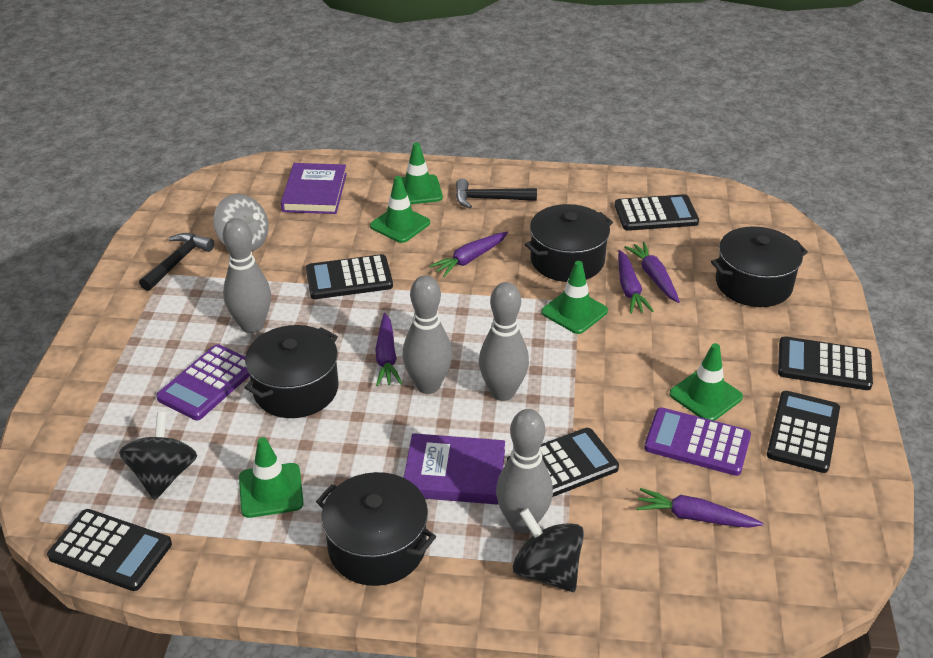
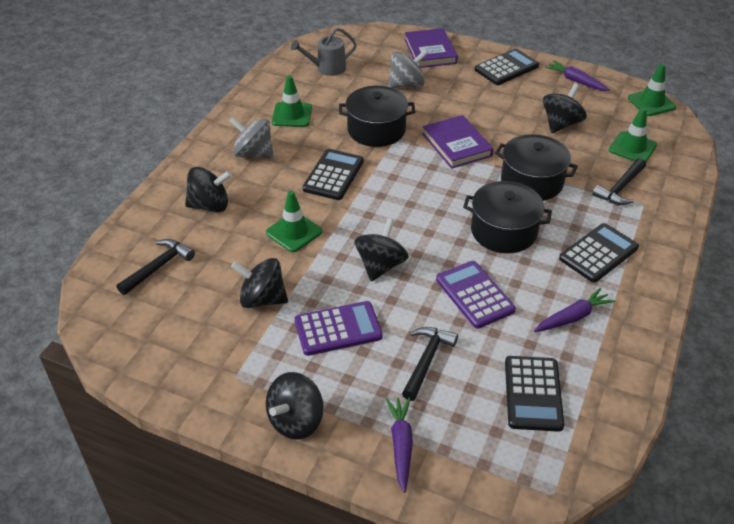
black calculator: [47,509,172,591] [306,254,393,299] [507,428,619,497] [615,194,699,231] [767,391,840,473] [778,336,873,390] = 6 -> [303,149,364,200] [475,49,539,85] [505,356,564,432] [559,223,639,282] = 4
black hammer: [139,233,214,291] [456,179,537,208] = 2 -> [116,239,195,295] [402,327,458,401] [592,158,646,205] = 3
black pot: [244,325,339,418] [316,472,436,586] [525,204,613,282] [711,226,808,307] = 4 -> [339,86,415,147] [463,181,552,253] [495,134,578,201] = 3
black spinning top: [119,412,197,500] [513,508,584,592] = 2 -> [185,167,231,213] [231,258,288,308] [266,372,324,439] [354,218,409,281] [543,83,587,133] = 5
green traffic cone: [239,437,304,518] [370,176,430,243] [401,142,443,204] [541,261,608,334] [669,343,743,421] = 5 -> [266,191,322,252] [272,75,312,127] [609,107,657,162] [628,63,676,116] = 4
grey bowling pin: [223,218,271,333] [402,275,452,394] [479,282,529,401] [496,409,553,533] = 4 -> none = 0
grey spinning top: [213,194,269,252] = 1 -> [229,117,274,159] [388,49,428,88] = 2
grey watering can: none = 0 -> [291,28,357,76] = 1
purple carrot: [375,313,402,386] [429,232,508,277] [618,250,653,314] [625,242,680,303] [636,488,764,528] = 5 -> [386,397,413,493] [534,288,615,332] [545,60,610,91] = 3

